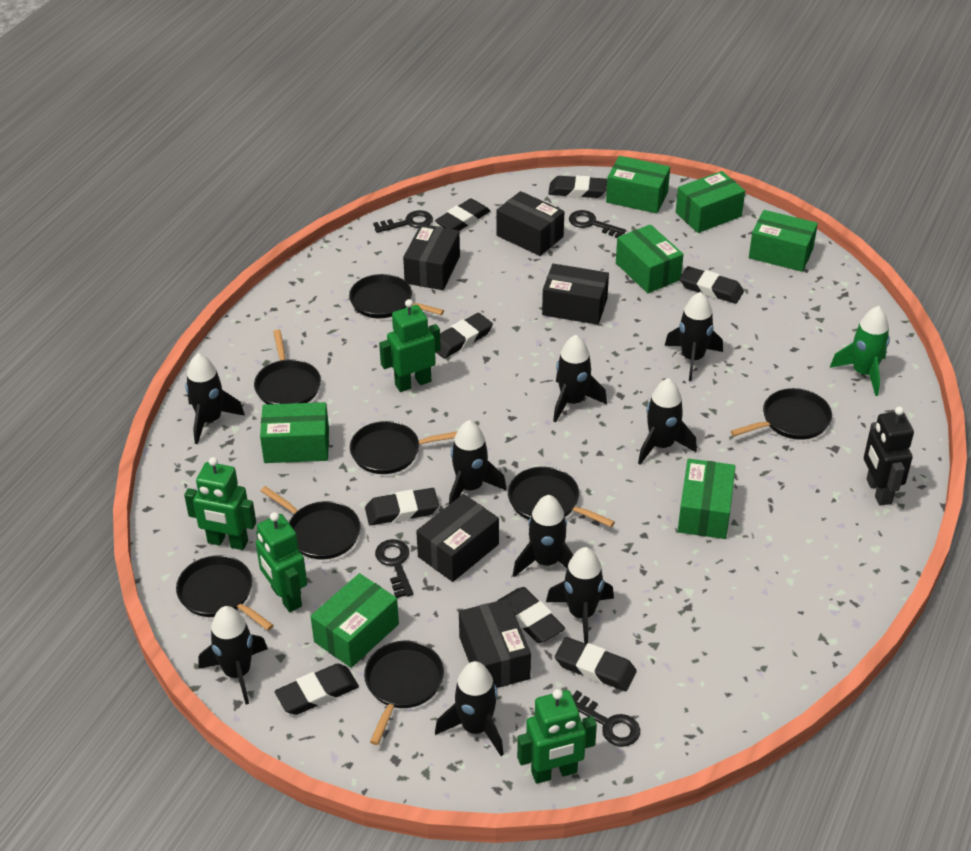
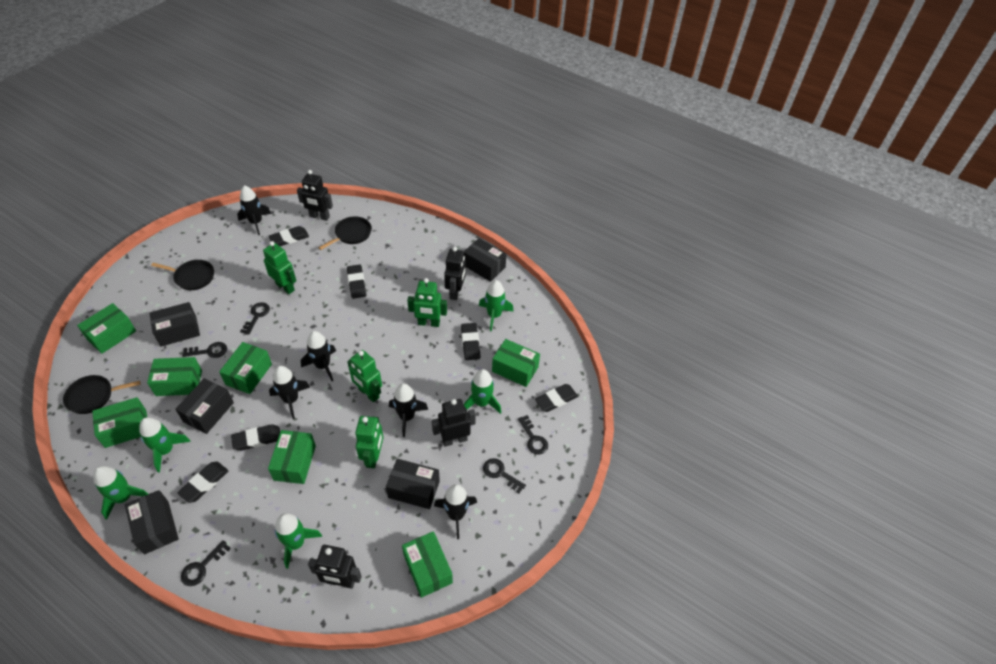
black eraser: [275,664,359,715] [365,488,439,525] [435,198,490,231] [436,313,493,359] [498,587,565,643] [548,175,607,198] [555,637,637,691] [680,266,744,304] = 8 -> [177,462,229,503] [231,424,280,451] [269,226,309,246] [347,265,367,299] [461,323,480,360] [535,384,578,412] = 6
black key: [373,210,433,233] [375,539,413,598] [569,210,626,238] [572,691,640,747] = 4 -> [181,540,231,586] [182,342,227,358] [240,302,270,335] [483,458,526,493] [518,415,548,455] = 5
black pan: [176,555,274,631] [254,330,321,404] [261,486,361,560] [349,274,444,318] [350,421,458,474] [364,641,444,745] [508,467,615,527] [731,388,832,440] = 8 -> [63,375,140,414] [151,260,214,290] [318,216,372,250] = 3
black robot: [864,406,914,506] = 1 -> [297,170,333,221] [308,545,362,589] [432,399,476,447] [444,247,466,300] = 4
black rocket: [185,353,245,444] [198,606,268,704] [435,661,504,756] [449,420,507,504] [513,495,573,577] [546,547,614,644] [553,335,607,422] [638,378,697,465] [665,292,723,381] = 9 -> [237,185,271,235] [269,366,310,419] [301,331,336,381] [389,383,428,437] [434,484,477,539] = 5
green rocket: [830,306,890,396] = 1 -> [93,466,148,520] [139,417,191,472] [275,513,322,569] [464,369,501,414] [479,280,513,331] = 5

